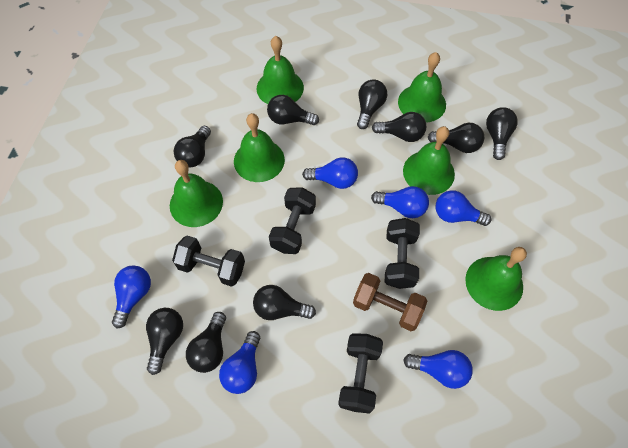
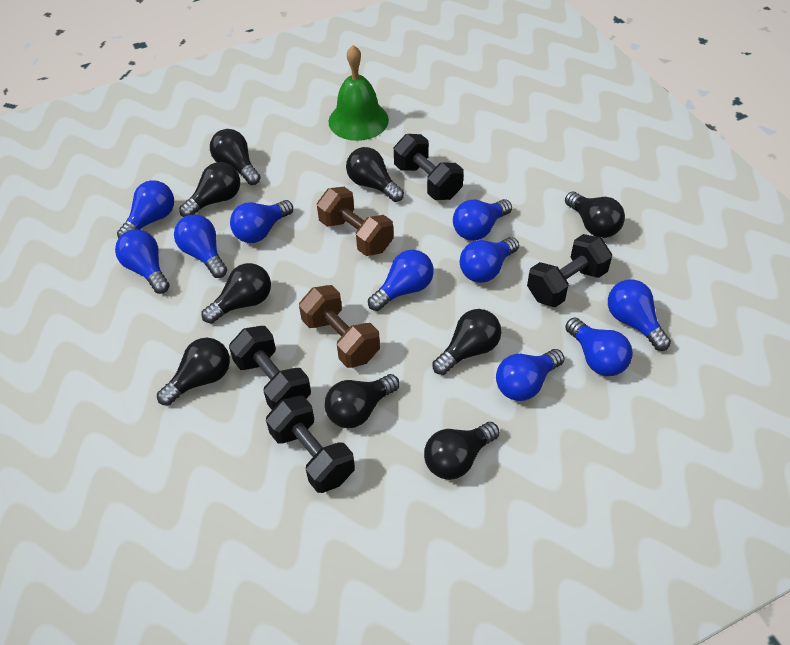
blue light bulb: [112,265,151,328] [219,331,260,394] [302,157,358,189] [371,186,429,218] [403,350,473,389] [435,190,491,226] = 6 -> [115,229,170,294] [117,180,174,238] [174,214,227,278] [230,200,293,243] [368,250,434,311] [453,199,512,241] [460,237,519,283] [496,349,564,401] [565,318,633,376] [608,280,671,351] = 10
brown dumbbell: [353,273,427,331] = 1 -> [299,285,380,368] [317,187,394,256] = 2
green bell: [170,160,223,227] [234,113,285,182] [257,36,304,104] [398,52,446,123] [403,126,455,195] [465,247,527,311] = 6 -> [329,45,389,141] = 1

